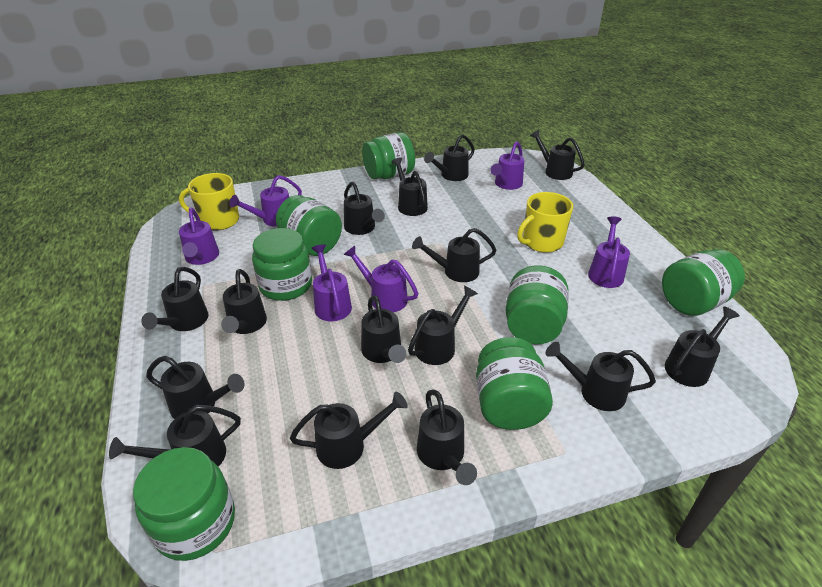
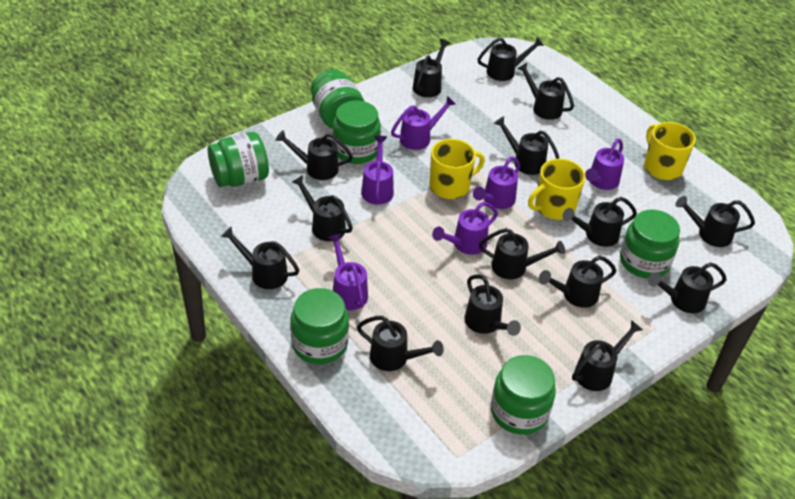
green jar: [133,447,235,561] [252,228,312,301] [276,195,342,256] [362,132,415,179] [476,337,553,430] [505,265,569,344] [662,249,745,316] = 7 -> [208,132,269,187] [290,288,349,364] [311,69,364,129] [333,100,381,164] [491,355,556,435] [620,209,680,279] = 6
yellow mug: [179,173,239,231] [517,192,573,253] = 2 -> [429,139,485,199] [528,159,586,220] [644,122,696,180] = 3

